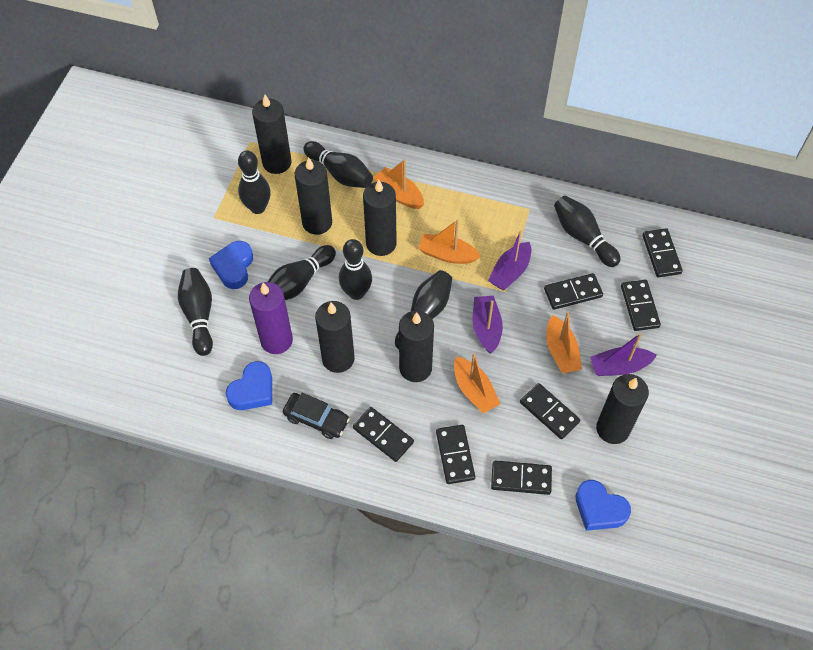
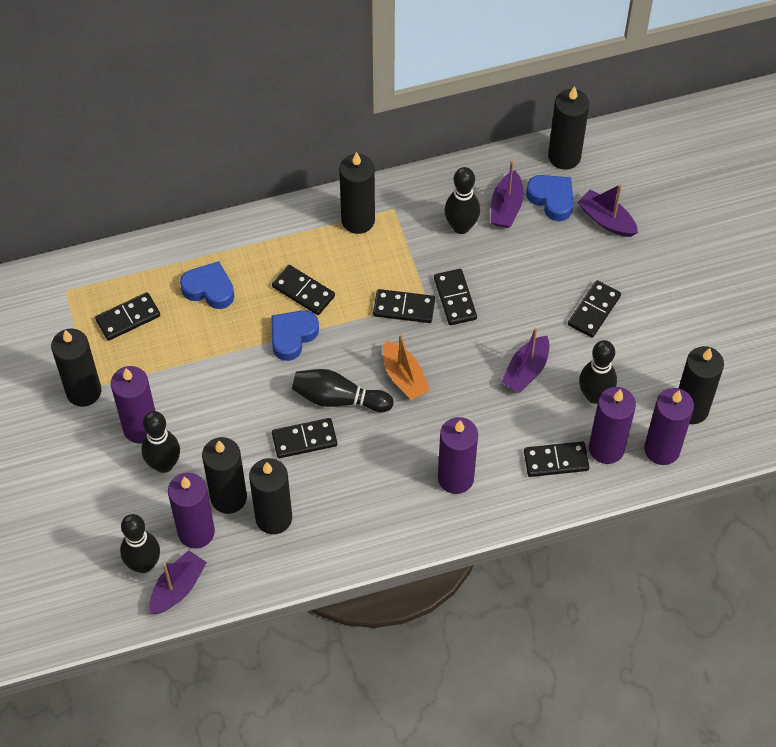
black bowling pin: [178,268,213,356] [238,150,271,214] [268,245,336,300] [303,141,373,188] [339,239,372,300] [395,270,452,349] [554,195,621,267] = 7 -> [120,514,160,573] [142,411,180,473] [292,369,394,412] [445,167,480,234] [579,340,617,404] = 5
black car: [283,393,350,439] = 1 -> none = 0
orange boat: [373,159,424,209] [418,220,481,264] [454,353,500,413] [546,312,582,374] = 4 -> [383,334,430,400] = 1
purple boat: [472,296,503,354] [488,231,531,291] [590,333,657,376] = 3 -> [149,550,207,614] [490,160,524,228] [501,328,549,393] [577,184,638,237] = 4
purple candle: [249,282,293,354] = 1 -> [111,366,155,444] [168,473,215,549] [438,417,478,494] [589,387,636,464] [644,388,694,465] = 5

